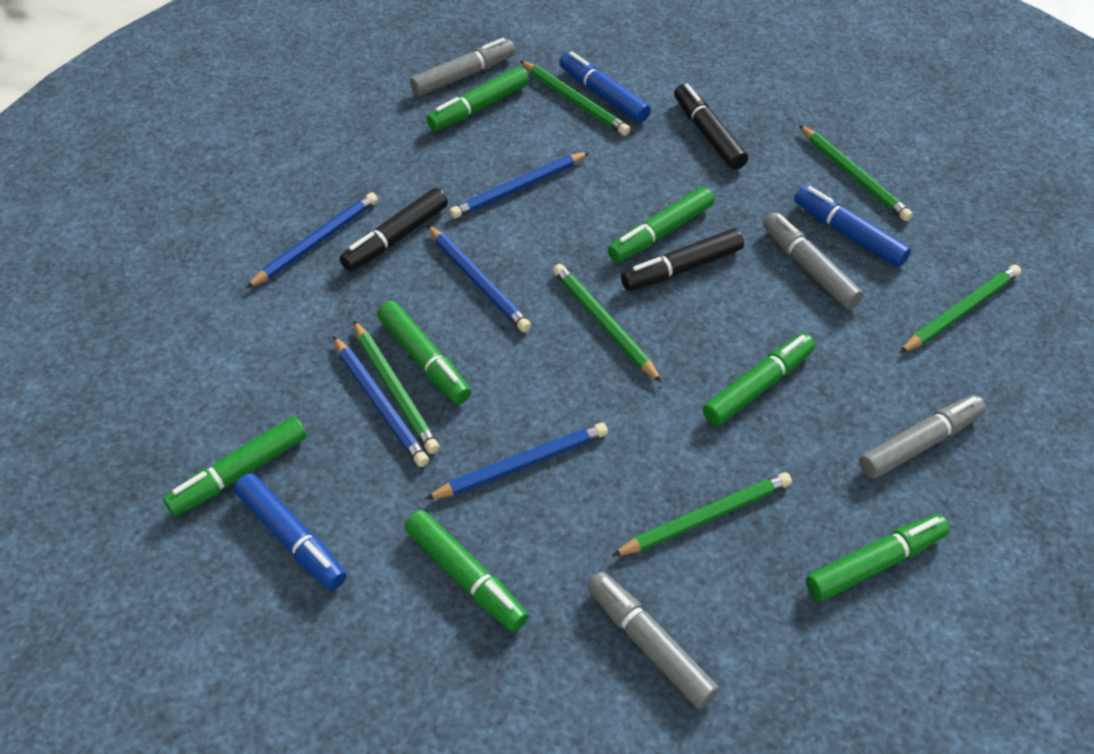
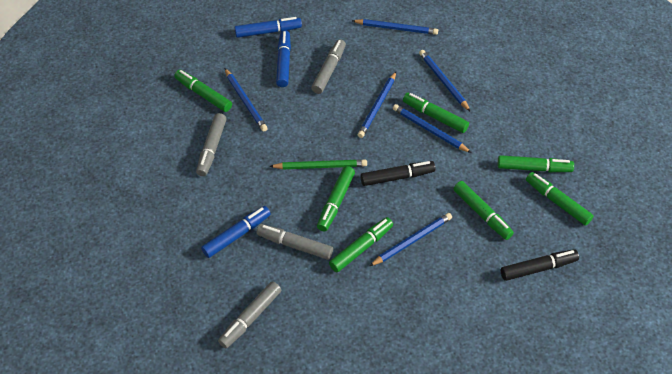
black marker: [340,188,448,271] [621,228,744,291] [674,84,748,170] = 3 -> [360,161,435,186] [501,249,579,281] = 2
blue pencil: [246,192,378,288] [333,336,429,467] [425,423,608,499] [427,225,531,332] [449,152,589,219] = 5 -> [224,68,268,131] [352,19,438,35] [358,72,396,138] [370,213,452,266] [393,104,472,153] [419,50,471,112] = 6
green pencil: [353,320,440,454] [520,61,630,136] [553,264,662,383] [612,472,792,556] [799,125,913,221] [900,265,1021,353] = 6 -> [269,160,367,169] = 1

